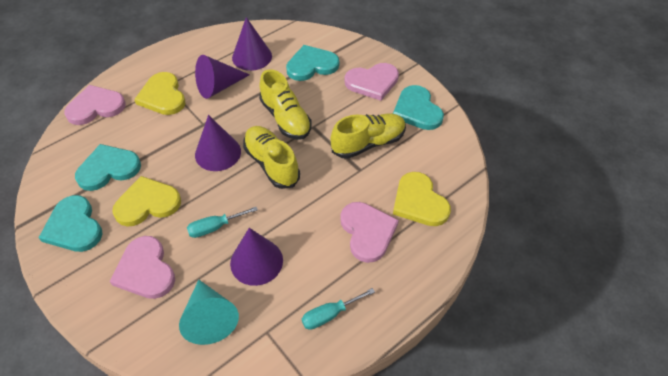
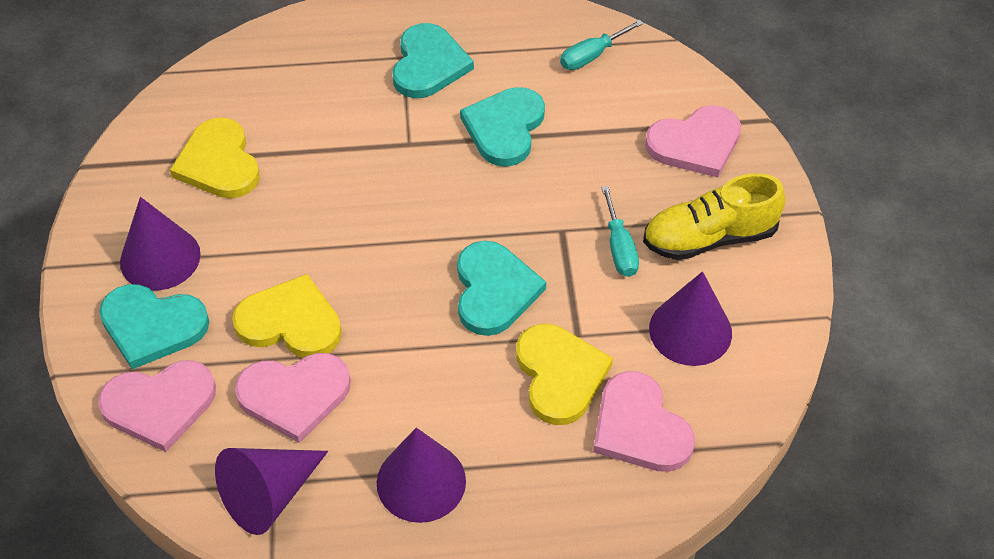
turquoise cone: [179,280,239,345] = 1 -> none = 0
yellow shoe: [243,126,300,189] [259,69,312,140] [330,113,406,159] = 3 -> [643,173,786,260] = 1

